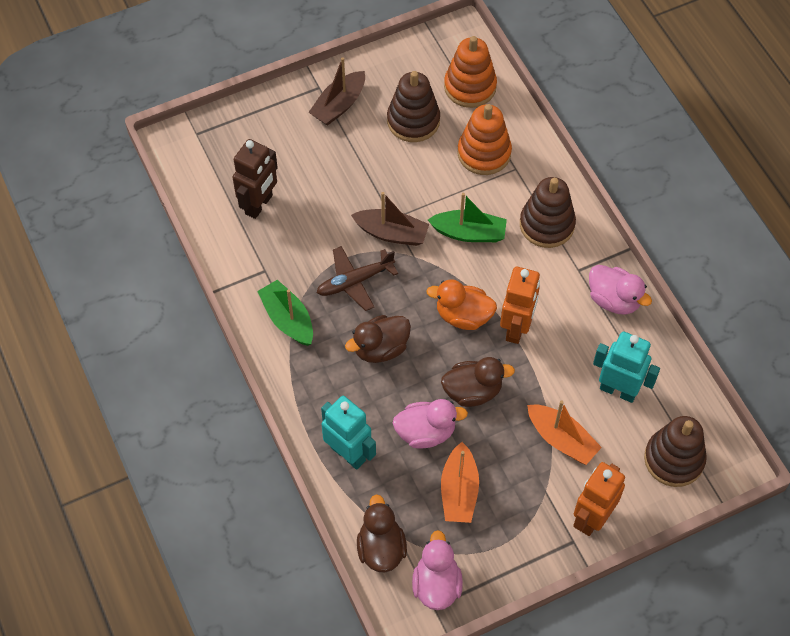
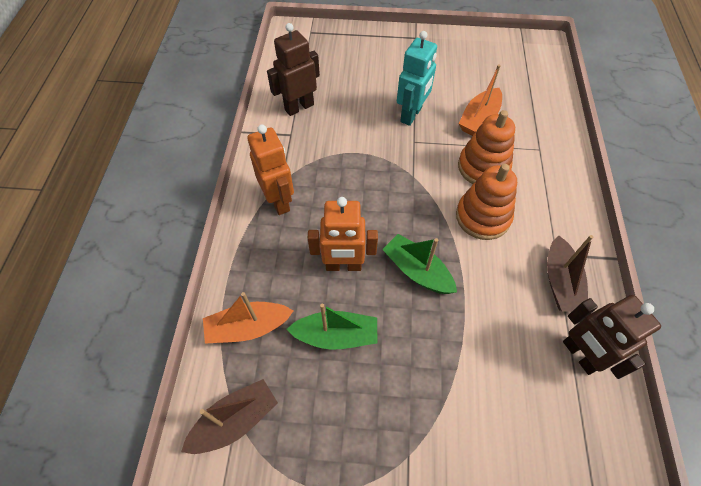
brown duck: [345,315,411,363] [357,494,407,572] [441,357,515,407] = 3 -> none = 0
brown plane: [317,246,398,311] = 1 -> none = 0
brown robot: [233,139,278,219] = 1 -> [267,23,320,116] [563,295,661,379] = 2
brown stacking toy: [387,71,440,142] [520,177,576,248] [644,416,707,487] = 3 -> none = 0
orange duck: [426,279,497,330] = 1 -> none = 0
pink duck: [393,399,468,448] [412,530,463,610] [589,265,652,315] = 3 -> none = 0
turquoise robot: [321,396,376,470] [593,332,660,403] = 2 -> [397,31,437,126] = 1

